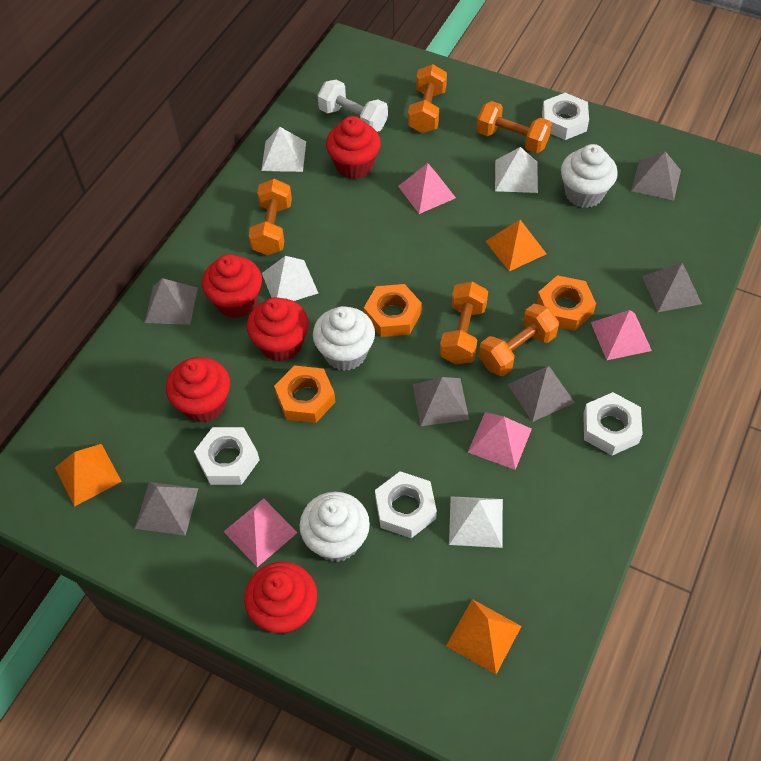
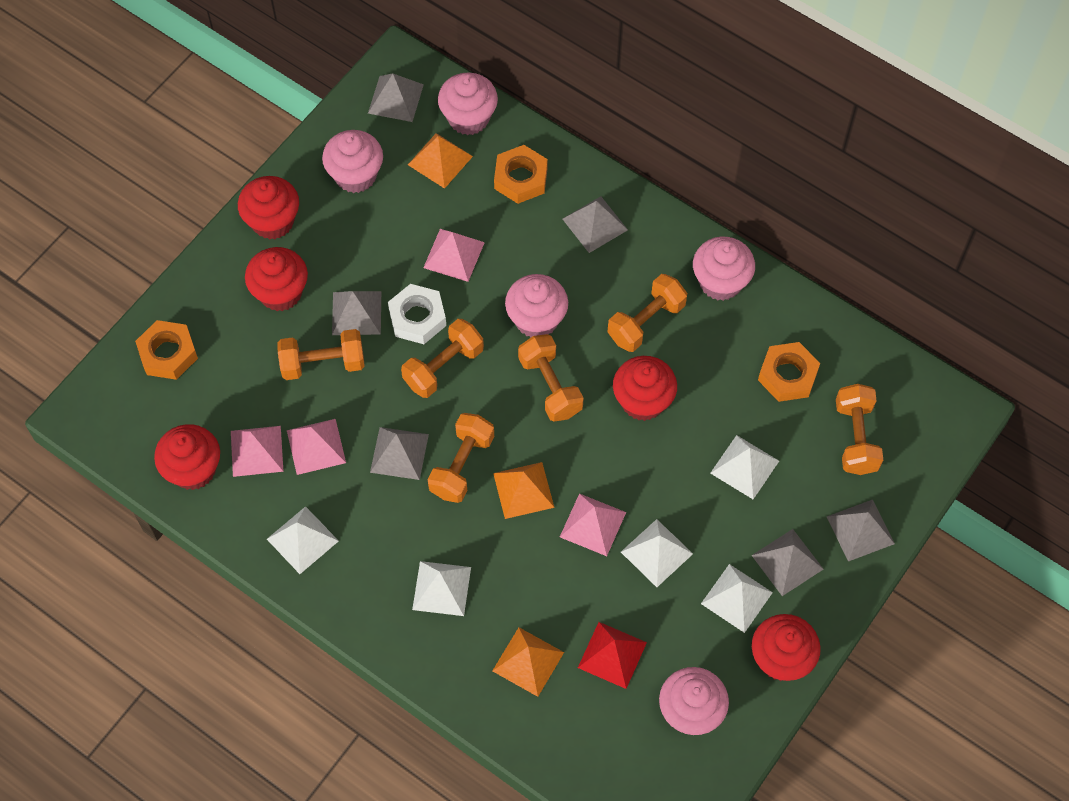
orange dumbbell: [249,179,292,255] [408,64,447,133] [440,282,488,364] [476,101,552,153] [479,304,559,376] = 5 -> [277,329,365,380] [401,319,484,398] [428,413,494,503] [518,334,584,422] [608,274,687,352] [836,384,883,475] = 6
pink cupcake: none = 0 -> [322,130,383,193] [438,72,498,135] [505,274,568,337] [659,667,729,735] [693,237,755,301] = 5
red pyramid: none = 0 -> [578,622,647,689] = 1
white cupcake: [300,492,370,562] [313,306,375,371] [561,144,618,208] = 3 -> none = 0
white dumbbell: [318,80,388,132] = 1 -> none = 0
white nut: [194,427,260,485] [375,471,437,538] [542,93,589,140] [583,392,643,456] = 4 -> [388,284,446,344] = 1
white pyramid: [261,127,306,172] [262,256,318,301] [449,496,503,548] [495,147,538,193] = 4 -> [267,506,339,574] [412,561,471,616] [621,519,693,587] [701,564,773,633] [710,435,779,499] = 5

